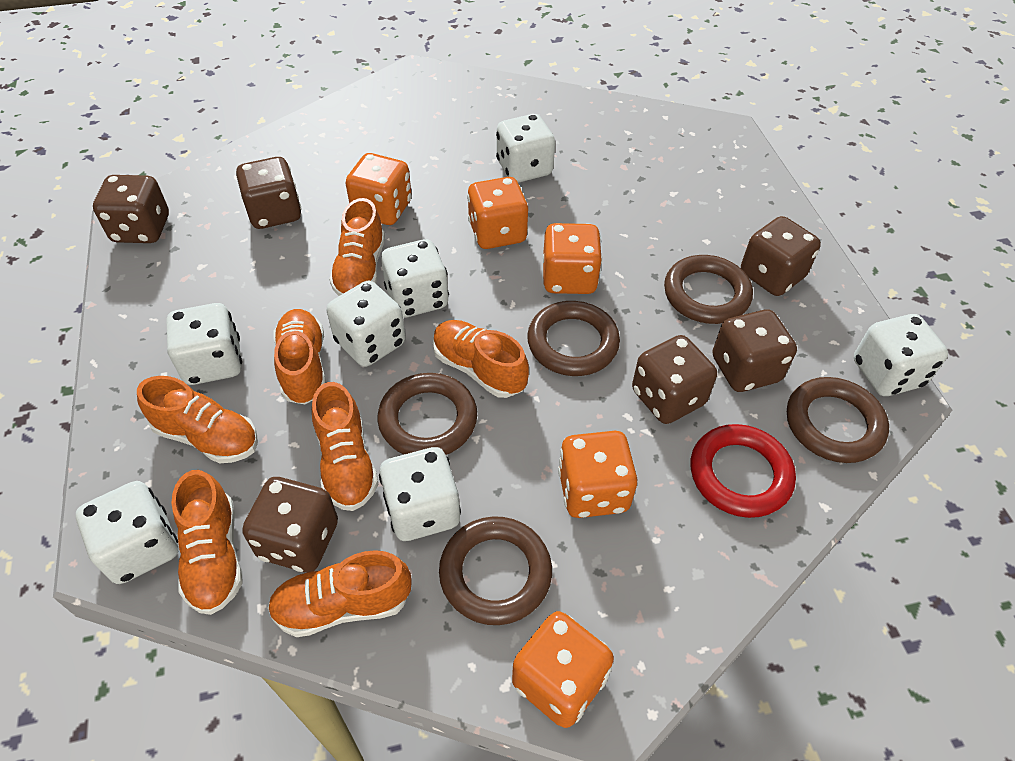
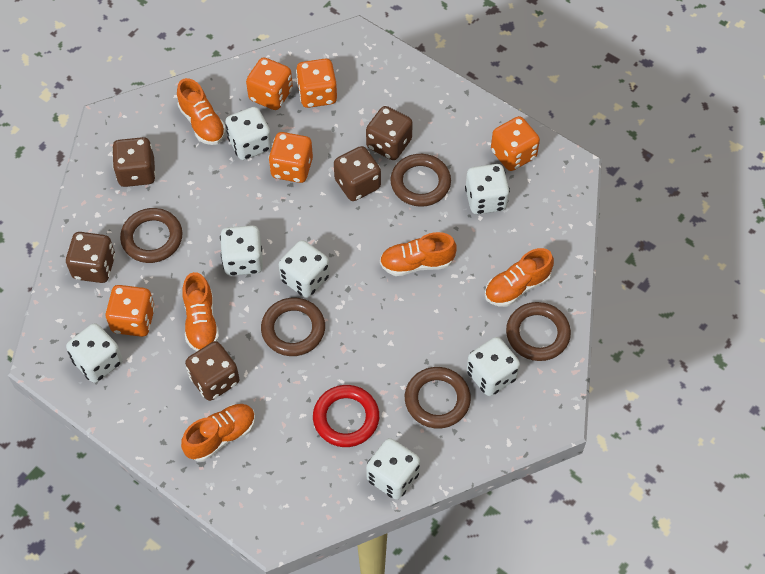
brown dice: [93,175,169,243] [236,157,302,229] [242,477,338,573] [632,335,717,424] [713,309,797,392] [741,216,821,296] = 6 -> [66,232,116,283] [112,137,156,187] [185,341,239,401] [334,146,381,201] [366,106,413,160] = 5
orange shoe: [137,376,258,463] [172,470,242,615] [268,550,411,637] [274,309,326,404] [312,382,378,511] [329,198,385,296] [433,320,529,398] = 7 -> [177,78,226,145] [181,404,256,461] [182,272,219,351] [380,232,457,276] [485,248,554,307] = 5

